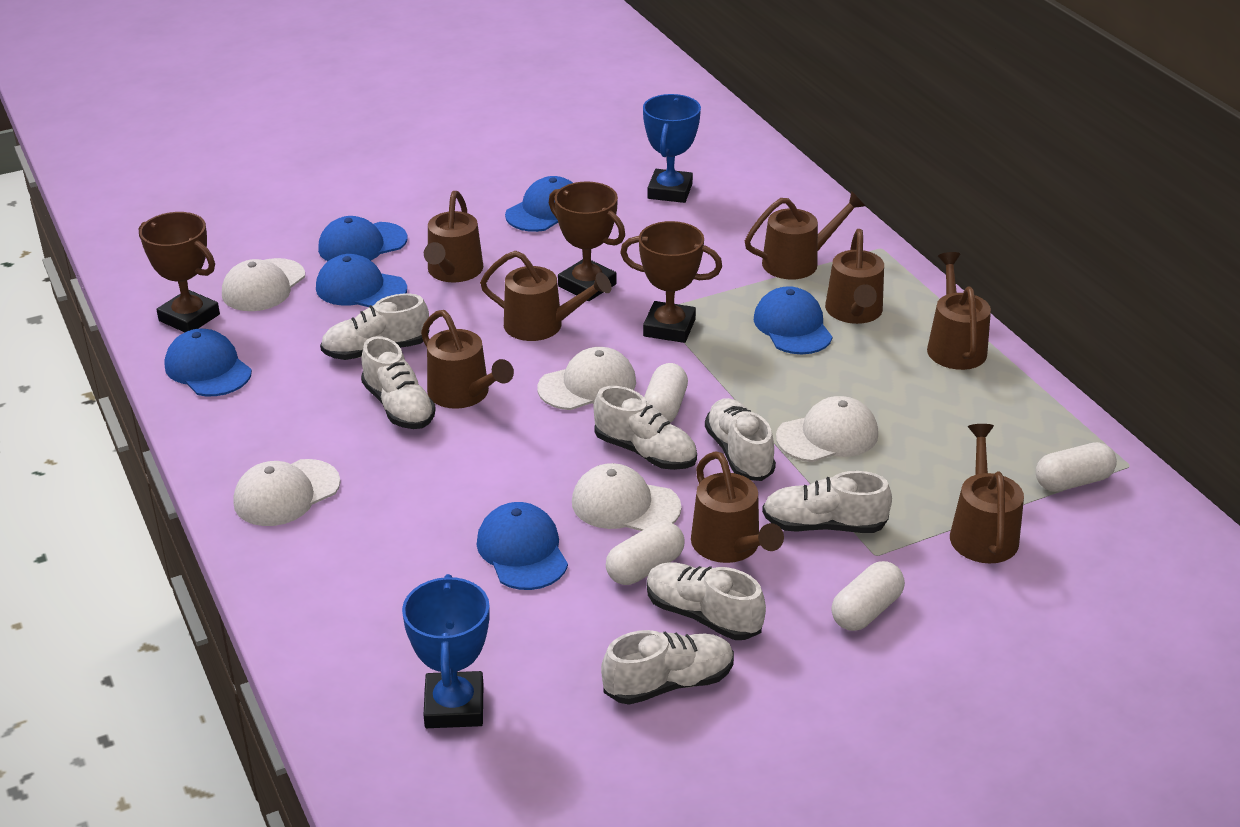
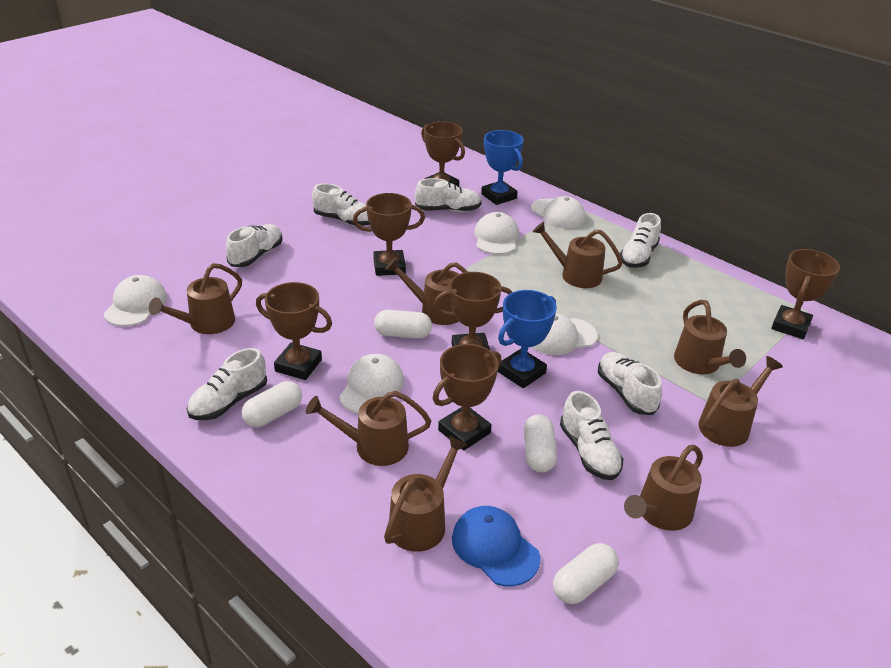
blue cap: [164,329,252,396] [316,254,407,307] [318,216,408,261] [477,502,568,590] [505,176,573,232] [754,286,832,354] = 6 -> [452,506,540,586] = 1
brown trophy: [139,212,220,332] [549,181,625,301] [620,221,722,343] = 3 -> [256,282,332,380] [353,193,425,276] [421,121,465,187] [433,272,512,350] [433,344,502,450] [771,249,840,339] = 6

